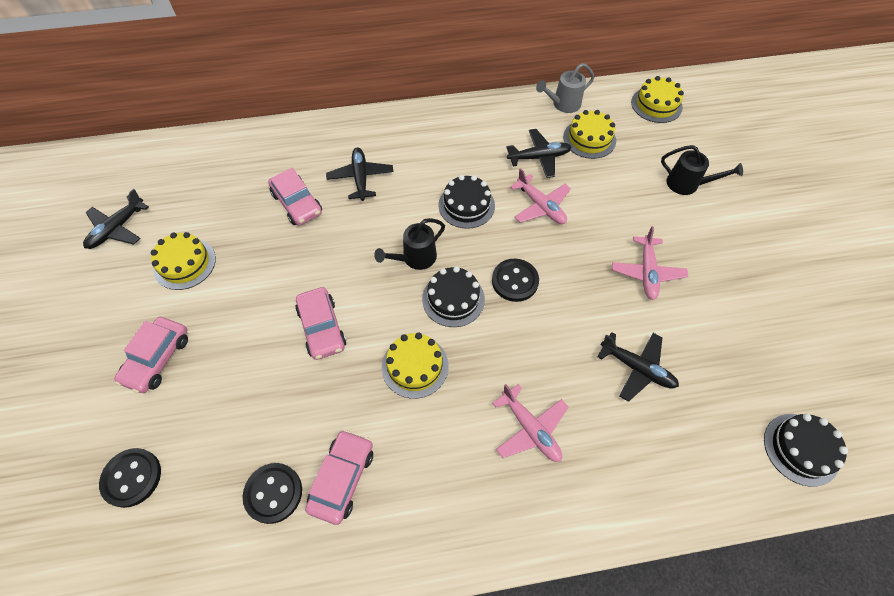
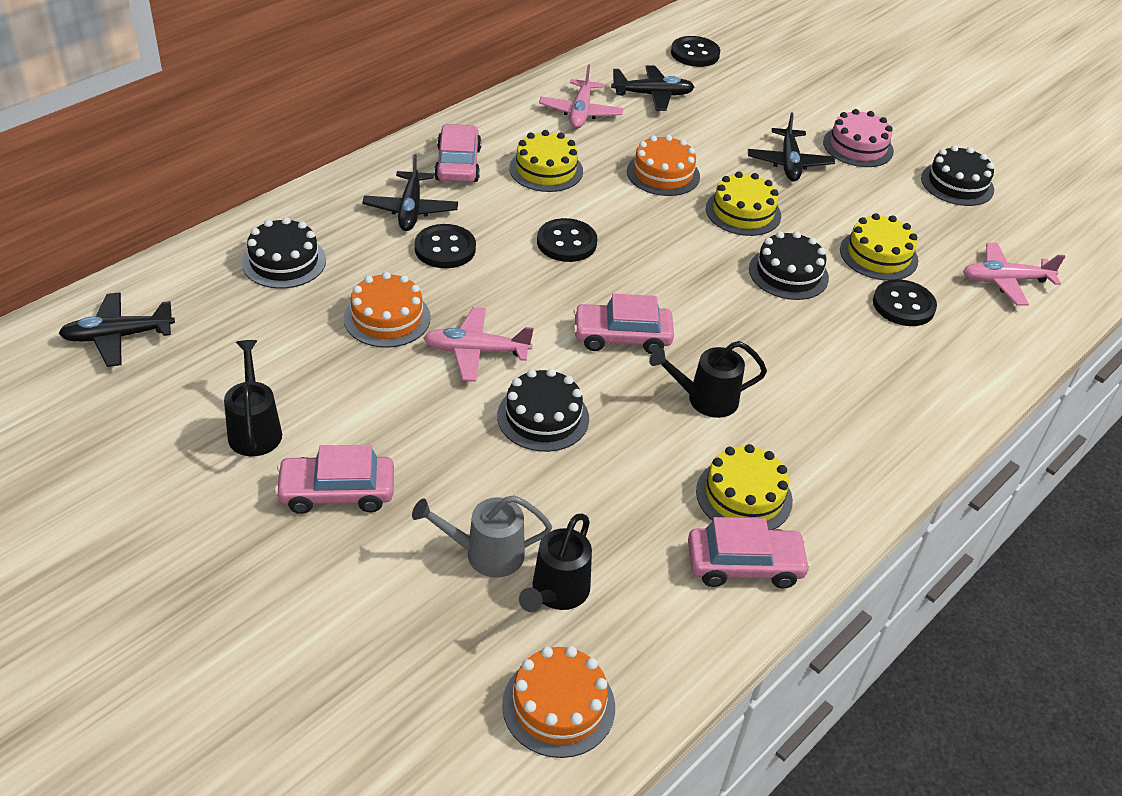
black button: [99,448,161,508] [243,463,302,524] [492,259,539,302] = 3 -> [414,224,476,268] [537,218,597,262] [671,36,720,67] [873,279,937,326] = 4
black cake: [422,266,485,327] [438,175,495,229] [764,414,848,487] = 3 -> [242,217,326,289] [497,368,589,452] [749,231,829,300] [921,145,994,206] = 4
black watering can: [374,218,445,270] [661,145,743,195] = 2 -> [224,340,282,456] [519,514,592,612] [649,341,767,418] = 3
orange cake: none = 0 -> [344,272,431,348] [502,646,615,758] [627,135,700,196] = 3
pink cake: none = 0 -> [823,109,894,167] = 1

